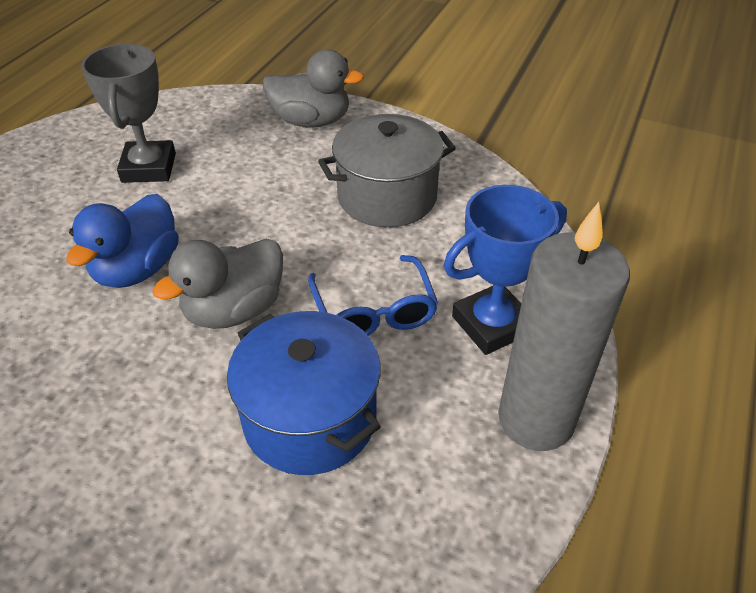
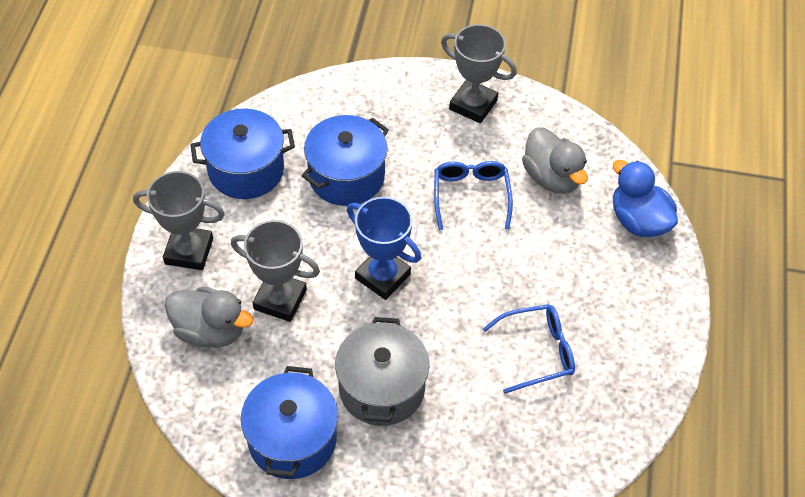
blue glasses: [308,255,438,336] = 1 -> [434,161,513,230] [483,304,575,394] = 2
blue pot: [227,311,381,475] = 1 -> [190,108,295,199] [241,366,338,479] [302,115,389,206] = 3
grey candle: [498,202,630,451] = 1 -> none = 0
grey trophy: [81,44,176,183] = 1 -> [133,171,225,270] [231,220,320,322] [441,24,517,123] = 3

